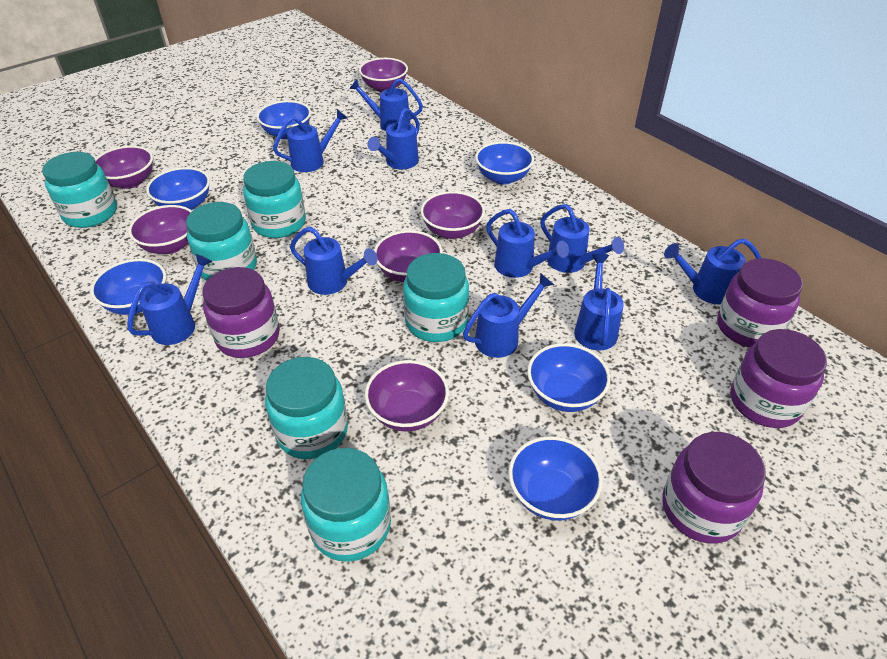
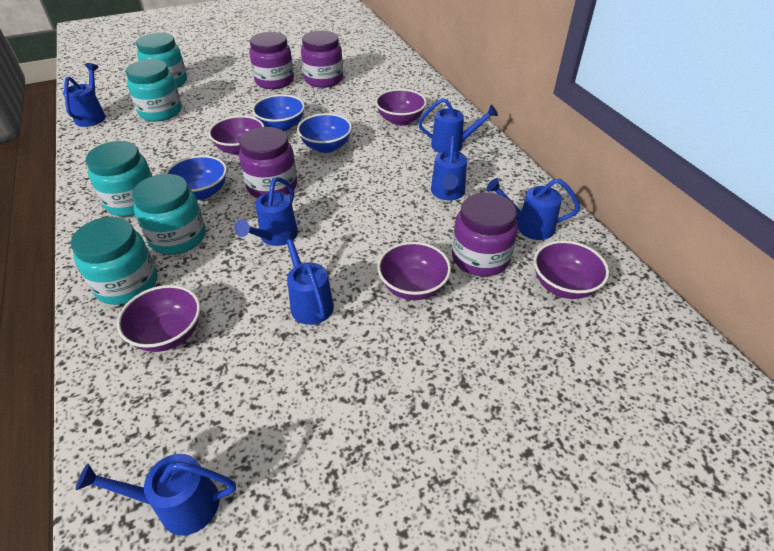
blue bowl: [90,259,166,315] [146,167,210,210] [257,100,311,139] [475,142,534,185] [509,436,603,521] [527,343,610,412] = 6 -> [165,155,227,200] [252,94,305,131] [297,113,352,153] = 3
blue watering can: [127,254,213,345] [273,109,347,172] [290,227,378,295] [349,79,423,131] [367,108,420,169] [463,273,554,358] [486,209,569,278] [540,204,624,273] [574,254,624,350] [664,239,761,305] = 10 -> [63,63,106,127] [76,454,236,535] [234,177,298,246] [279,229,334,325] [418,98,498,153] [431,136,467,200] [486,178,580,240] = 7
purple bowl: [95,146,153,189] [128,205,192,254] [359,58,408,92] [365,360,449,432] [374,230,443,282] [421,191,485,239] = 6 -> [117,285,200,352] [208,115,264,155] [375,89,427,126] [377,242,451,300] [534,240,609,299] = 5
turquoise jar: [42,152,117,228] [186,202,257,281] [243,161,306,238] [265,357,348,459] [301,448,391,562] [403,253,469,342] = 6 -> [71,217,157,305] [86,141,152,217] [125,59,182,121] [132,174,206,255] [136,33,187,88] = 5

